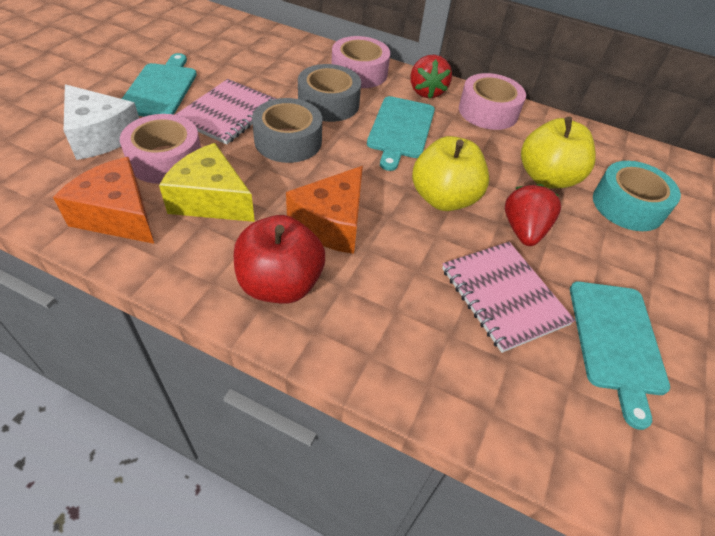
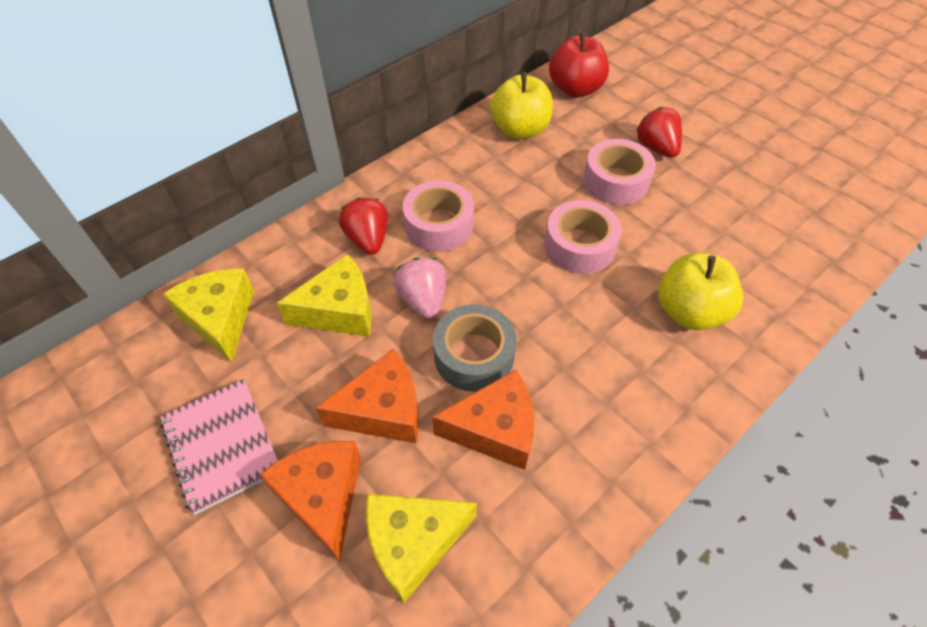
grey tape: [252,98,322,163] [298,64,361,122] = 2 -> [433,304,516,392] = 1
orange cheese: [53,157,154,244] [286,166,363,254] = 2 -> [260,441,361,561] [315,349,419,443] [432,370,534,470] = 3
pink notebook: [175,79,276,145] [442,242,575,353] = 2 -> [160,379,278,515] = 1
pink strawberry: none = 0 -> [393,257,446,319] = 1
turquoise cutting board: [122,53,197,117] [367,96,435,171] [570,282,670,430] = 3 -> none = 0
turquoise tape: [593,161,681,231] = 1 -> none = 0
white cheese: [63,84,139,160] = 1 -> none = 0
yellow cheese: [159,143,255,222] = 1 -> [163,269,254,363] [277,254,372,337] [366,494,477,603] = 3

